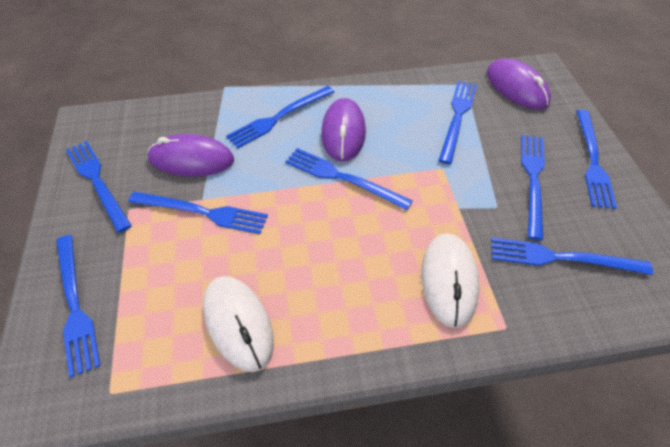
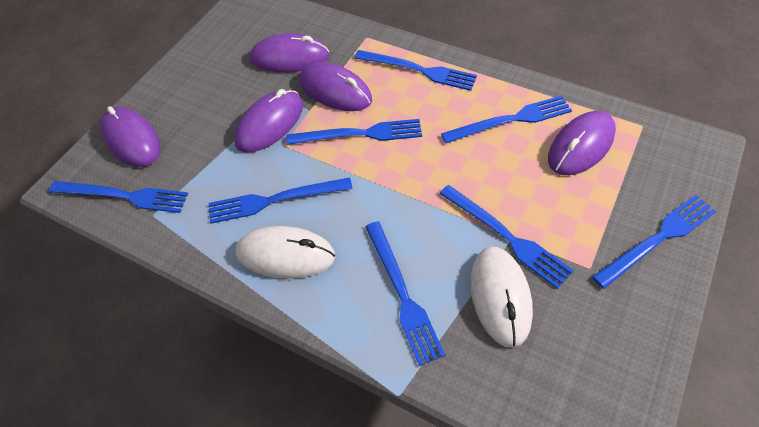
blue fork: [56,235,100,378] [66,141,132,233] [128,192,268,234] [226,86,334,149] [285,148,413,210] [438,81,477,164] [491,237,653,275] [521,135,545,240] [576,110,617,209] = 9 -> [49,181,188,213] [209,177,353,224] [287,119,422,145] [355,50,477,91] [365,221,445,366] [439,185,574,289] [441,95,572,143] [592,195,716,289] = 8
purple mouse: [147,134,234,177] [321,98,366,162] [487,58,551,110] = 3 -> [100,106,161,167] [234,89,303,152] [250,33,330,72] [299,62,372,111] [548,111,616,175] = 5

